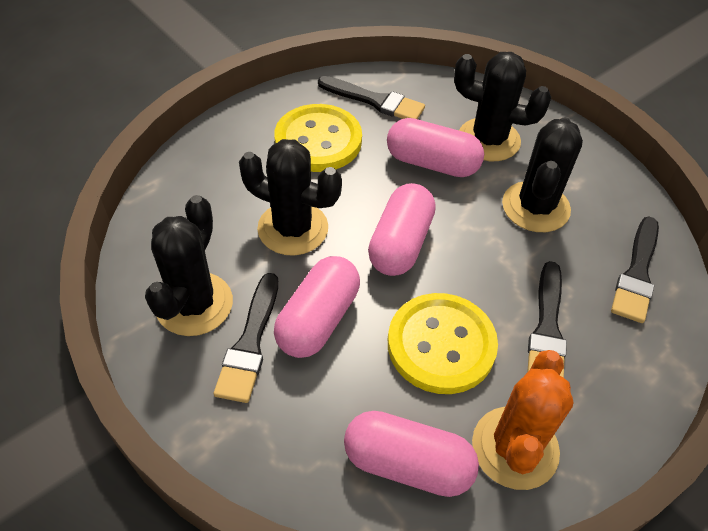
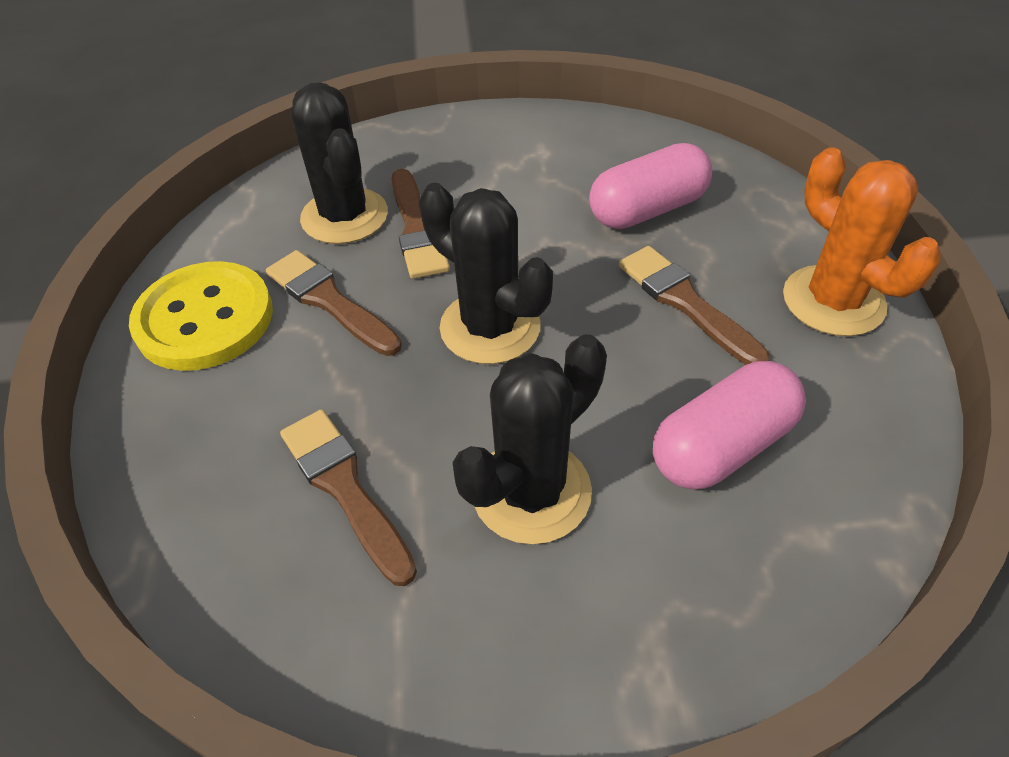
black brush: [214,273,278,403] [318,76,425,119] [527,261,567,378] [611,217,659,323] = 4 -> none = 0
black cactus: [145,195,233,336] [239,139,342,256] [454,52,551,161] [502,118,583,232] = 4 -> [291,82,388,244] [419,183,553,364] [452,334,607,545] = 3
brown brush: none = 0 -> [266,250,402,356] [280,409,417,586] [392,169,450,279] [619,246,770,365] = 4
pink capsule: [274,256,360,358] [344,411,479,497] [368,183,436,276] [387,118,484,177] = 4 -> [589,143,712,229] [653,361,806,490] = 2
yellow button: [274,104,362,172] [388,293,498,394] = 2 -> [129,261,273,371] = 1

